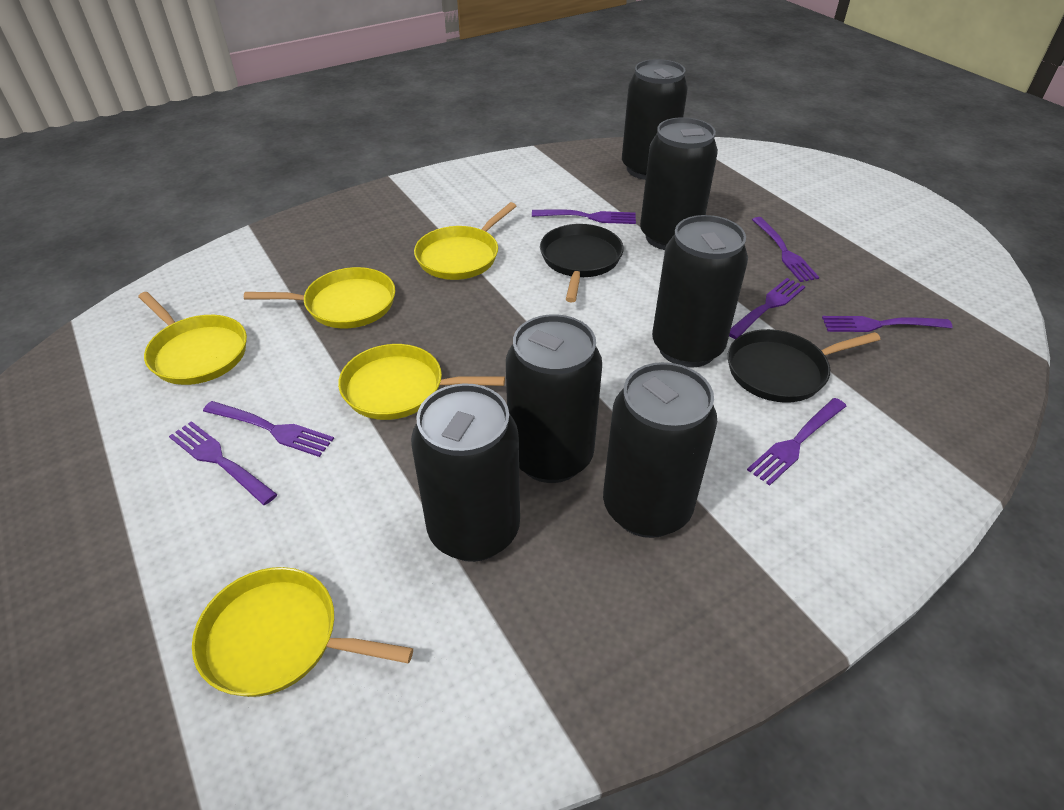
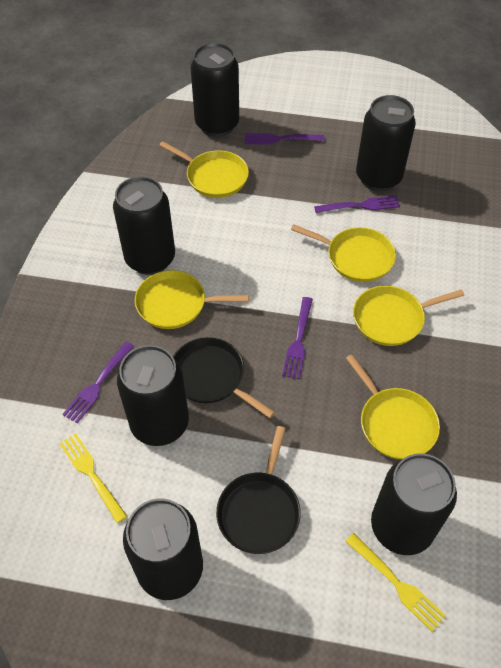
purple fork: [169,421,277,505] [203,401,334,457] [532,209,636,224] [729,278,806,339] [747,398,846,486] [752,217,819,282] [822,316,953,332] = 7 -> [62,341,134,423] [245,133,324,144] [282,297,313,379] [314,195,400,213] = 4
yellow fork: none = 0 -> [59,433,127,523] [345,533,446,632] = 2

